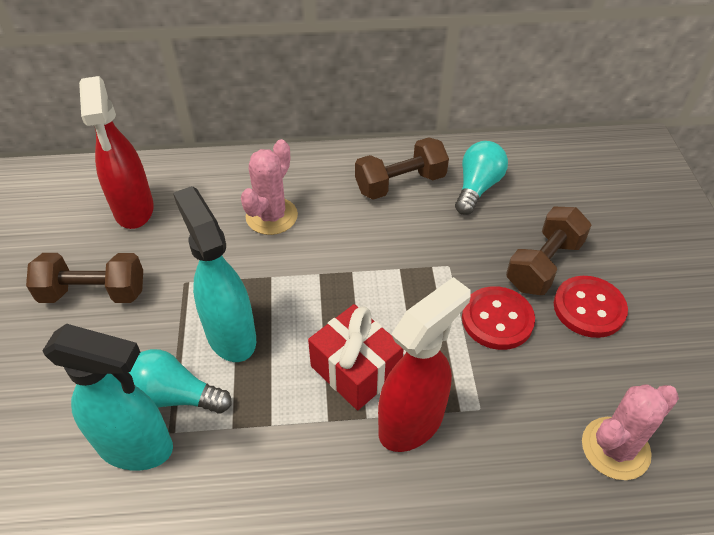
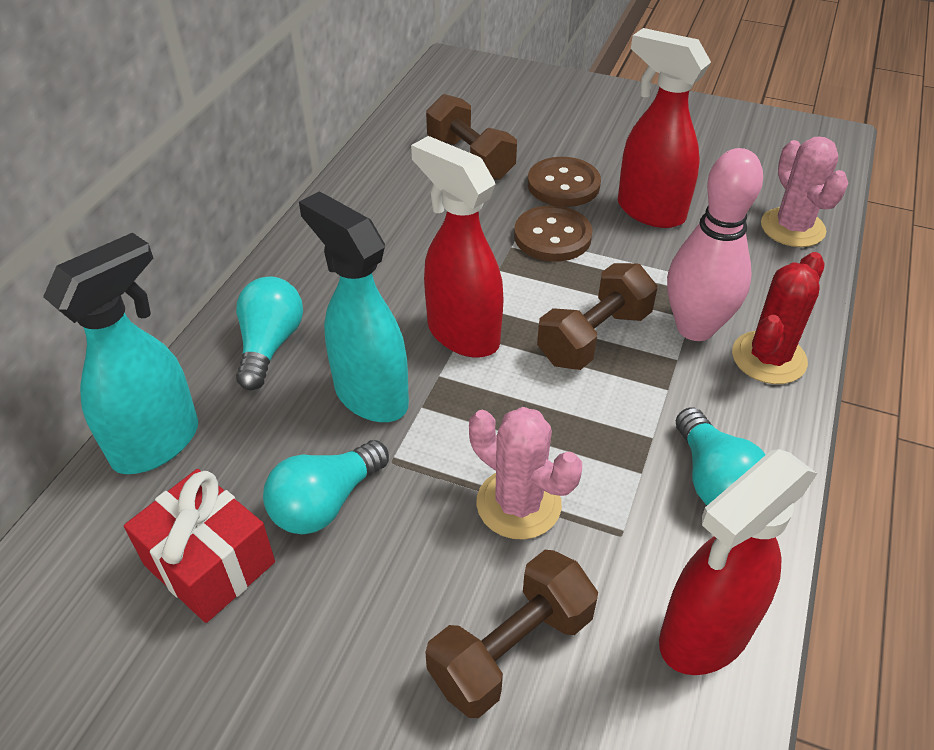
brown button: none = 0 -> [514,205,593,262] [528,157,601,207] = 2
pink bowling pin: none = 0 -> [667,148,763,341] = 1
red button: [462,286,535,350] [554,276,628,338] = 2 -> none = 0
red cactus: none = 0 -> [732,252,825,384] = 1
red spray bottle: [79,76,154,229] [378,277,471,452] = 2 -> [411,136,503,358] [618,28,711,228] [659,449,817,675] = 3
turquoise light bulb: [128,349,232,414] [455,141,508,215] = 2 -> [236,277,303,390] [263,440,389,534] [676,407,766,505] = 3

